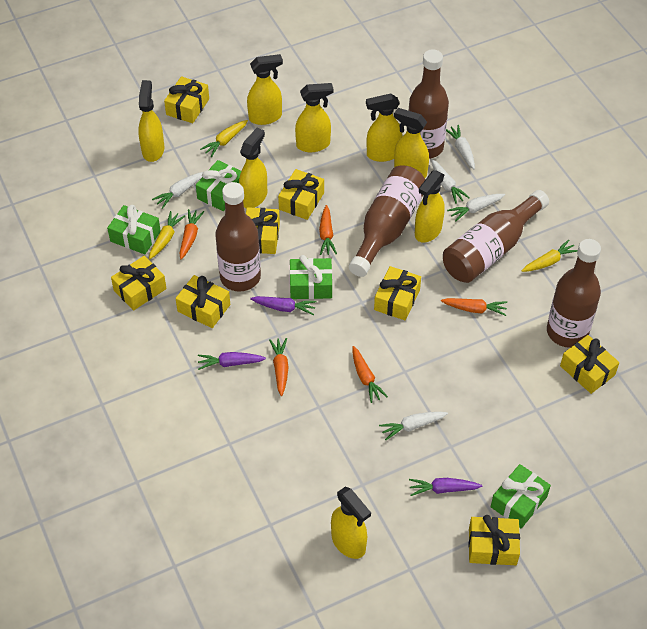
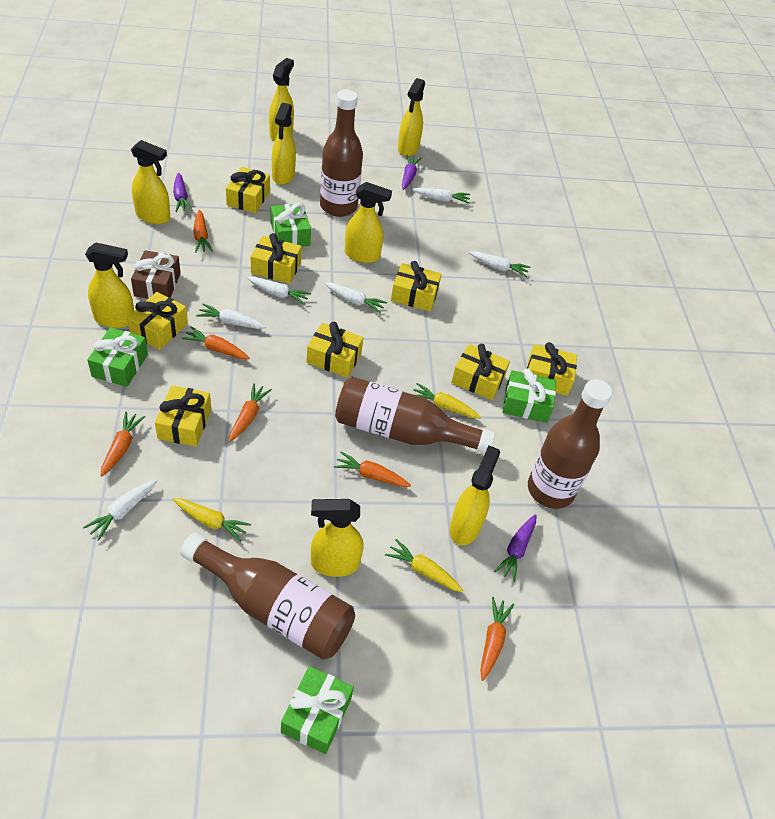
brown bottle: [215,182,261,292] [349,166,425,277] [409,49,449,159] [443,190,549,283] [547,239,601,348] = 5 -> [180,533,355,660] [320,90,363,217] [335,377,495,454] [528,379,612,509] = 4
brown gift: none = 0 -> [131,250,181,299] = 1
orange carrot: [179,209,204,259] [269,338,289,396] [319,205,337,255] [352,346,388,403] [441,298,507,316] = 5 -> [100,411,145,477] [182,326,250,359] [193,210,213,253] [229,383,272,442] [334,452,411,487] [480,597,514,681] = 6
white carrot: [152,172,203,209] [379,412,448,440] [431,159,470,204] [446,125,475,169] [447,194,505,222] = 5 -> [83,480,157,541] [196,304,266,329] [247,277,311,305] [324,282,387,313] [412,188,470,204] [469,251,530,277] = 6

